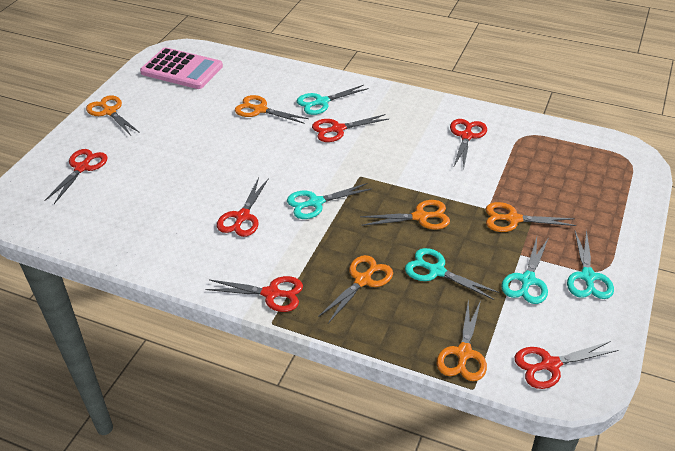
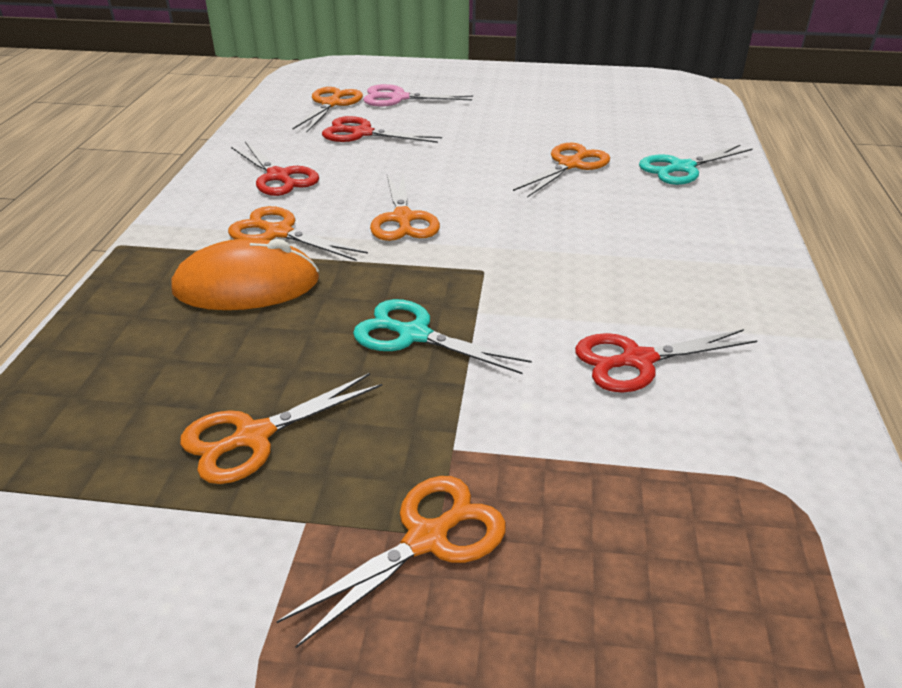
orange mouse: none = 0 -> [171,238,319,310] = 1
pink calculator: [140,47,223,89] = 1 -> none = 0
pink scissors: none = 0 -> [363,84,473,106] = 1
red scissors: [44,149,108,204] [205,276,303,312] [217,178,269,237] [312,114,389,142] [450,119,487,169] [514,341,619,389] = 6 -> [231,142,319,196] [322,116,442,143] [575,329,757,393] = 3
turquoise scissors: [287,183,371,219] [297,85,369,115] [405,248,499,300] [501,237,548,304] [567,230,614,299] = 5 -> [353,299,532,374] [639,144,753,185] = 2

